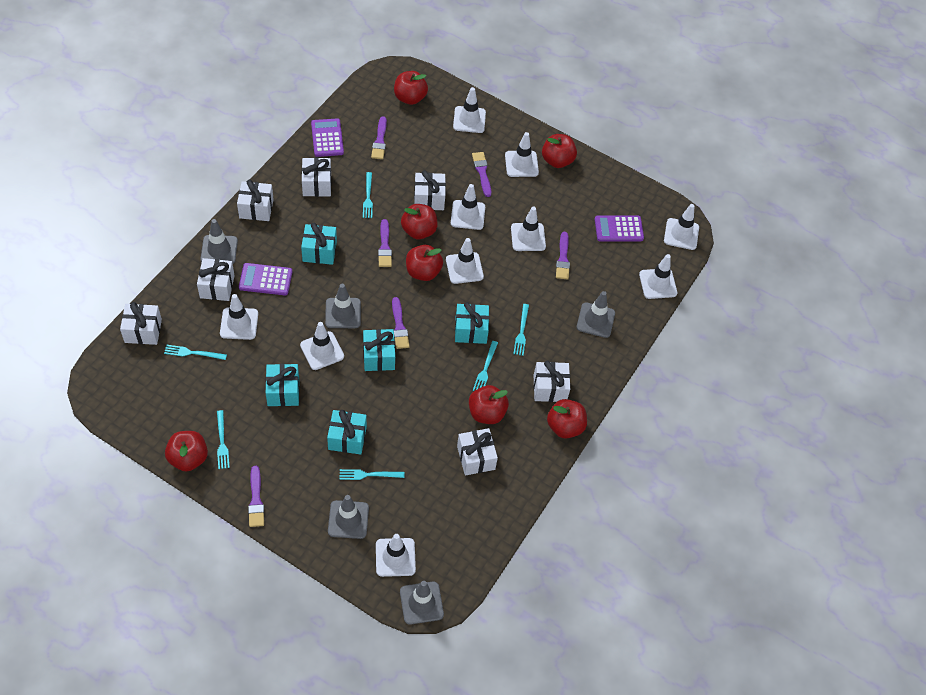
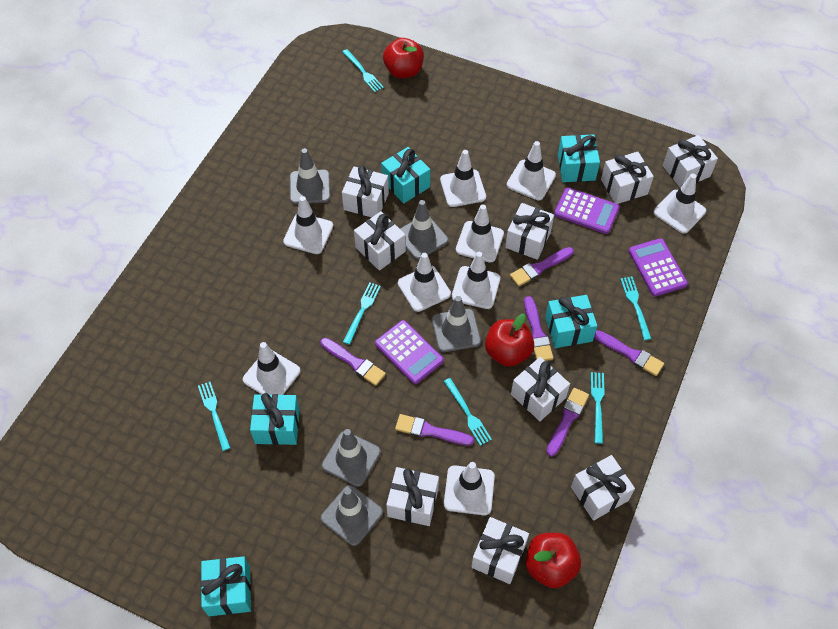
red apple: [165,431,208,471] [394,71,428,105] [401,204,438,239] [406,245,443,281] [469,385,509,424] [542,134,577,168] [547,399,587,439] = 7 -> [383,38,424,78] [485,314,534,367] [526,533,581,588] = 3
white gift: [120,302,162,345] [197,258,235,301] [237,179,274,221] [302,158,331,197] [414,170,446,210] [457,428,498,476] [534,361,570,402] = 7 -> [342,166,389,217] [354,211,406,271] [386,467,439,526] [472,517,529,584] [505,203,554,260] [511,357,570,421] [571,455,635,521] [601,152,654,204] [663,135,718,187] = 9
white traffic cone: [220,294,258,340] [300,322,344,370] [376,534,416,577] [446,238,484,284] [451,184,485,230] [453,87,486,133] [505,132,539,177] [511,207,546,251] [639,254,677,299] [664,204,699,250] = 10 -> [243,342,300,395] [283,196,333,254] [398,253,451,312] [440,150,486,207] [444,462,495,515] [452,252,500,309] [456,204,504,263] [507,141,556,200] [654,174,706,234] = 9

